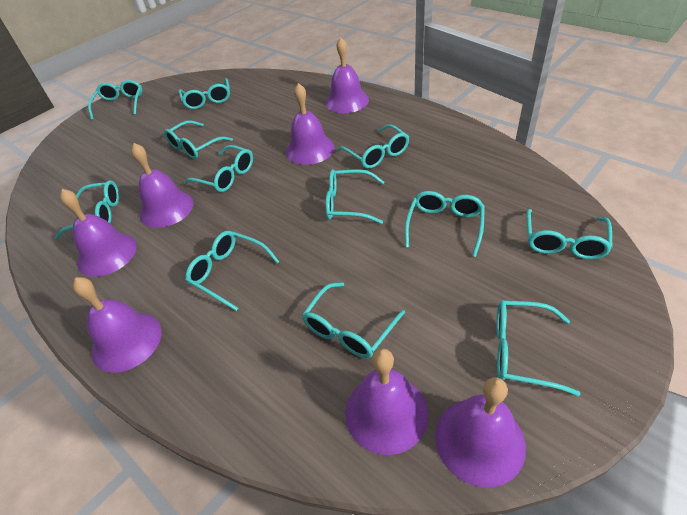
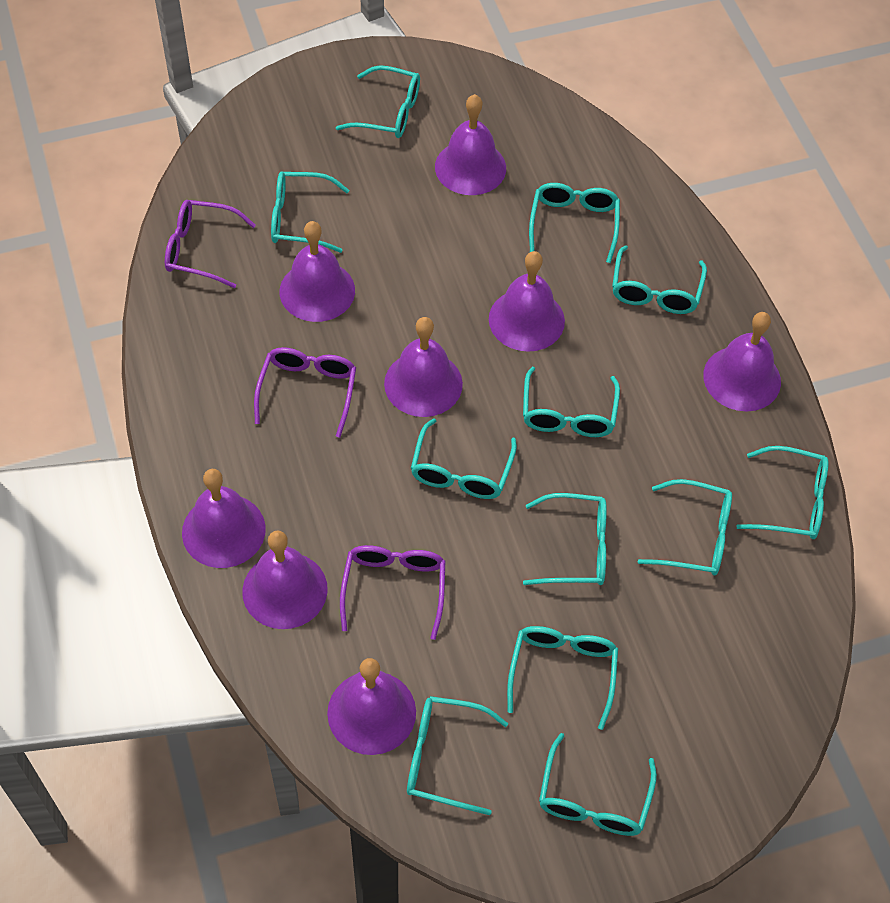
purple bell: [60,189,137,277] [72,277,162,373] [131,143,194,228] [286,83,334,165] [325,38,369,113] [345,348,428,455] [435,377,526,487] = 7 -> [182,469,266,568] [242,530,328,629] [279,221,355,322] [327,658,416,755] [384,317,463,417] [435,94,506,195] [489,251,565,352] [703,312,781,411] = 8
purple glasses: none = 0 -> [165,200,256,288] [254,347,356,438] [340,545,445,640] = 3

